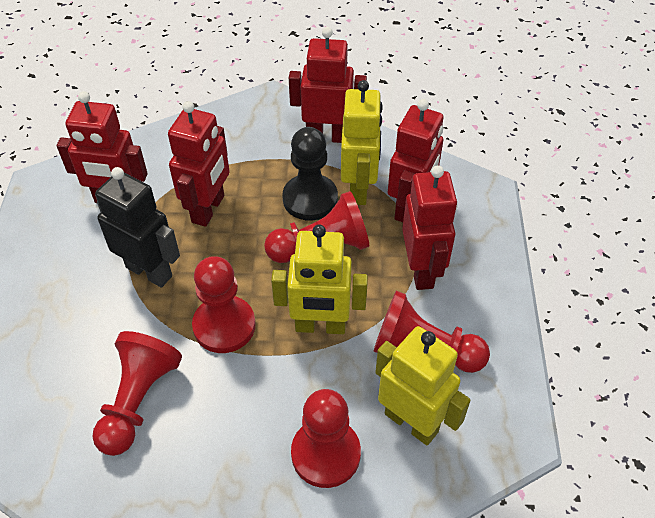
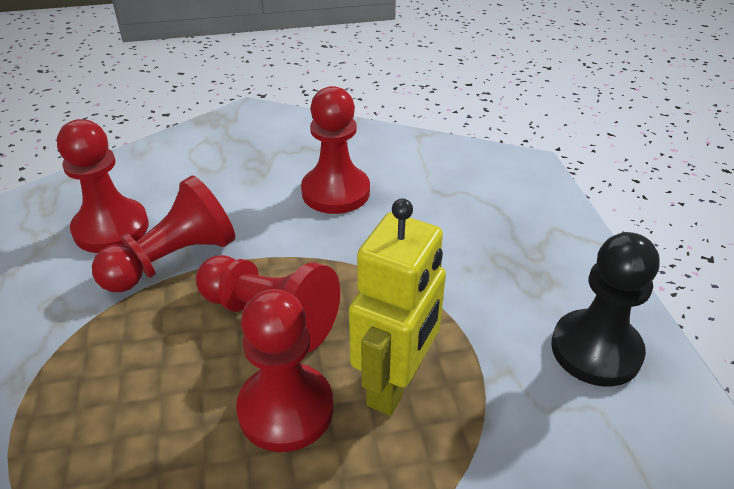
black robot: [95,167,180,288] = 1 -> none = 0
red robot: [57,91,148,203] [168,101,230,227] [289,27,367,143] [388,99,444,222] [402,165,458,290] = 5 -> none = 0
yellow robot: [271,224,368,334] [341,80,383,205] [375,326,471,445] = 3 -> [349,198,446,416] = 1

